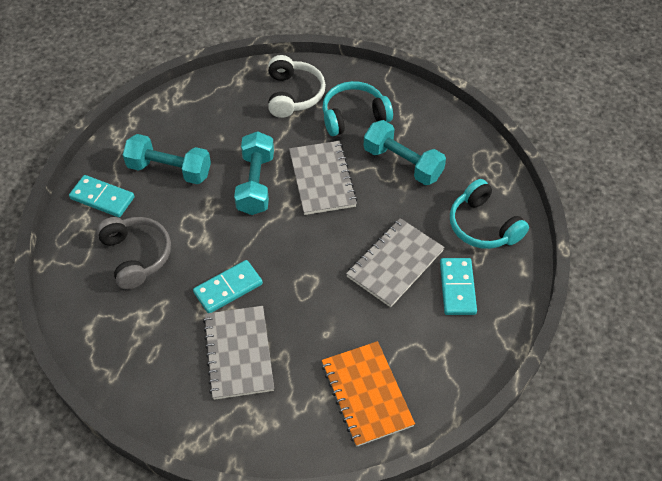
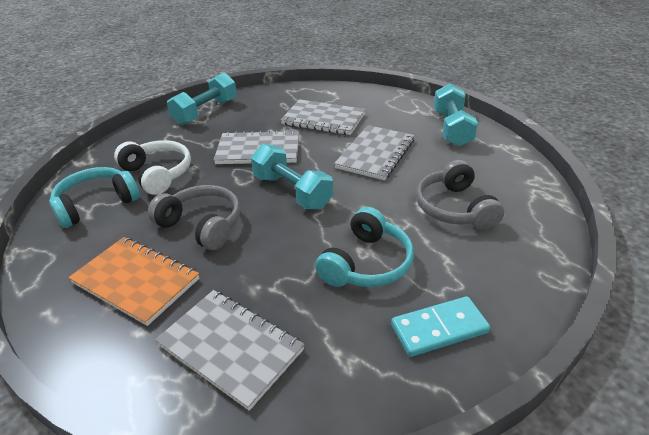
grey headphones: [96,217,171,289] = 1 -> [148,185,240,250] [416,160,504,230] = 2
grey notebook: [203,306,274,400] [289,141,358,215] [346,218,444,307] = 3 -> [155,290,305,411] [213,130,299,164] [281,99,366,135] [334,125,414,180] = 4
turquoise domino: [69,175,134,217] [193,260,263,313] [440,258,477,315] = 3 -> [391,296,490,357] = 1

